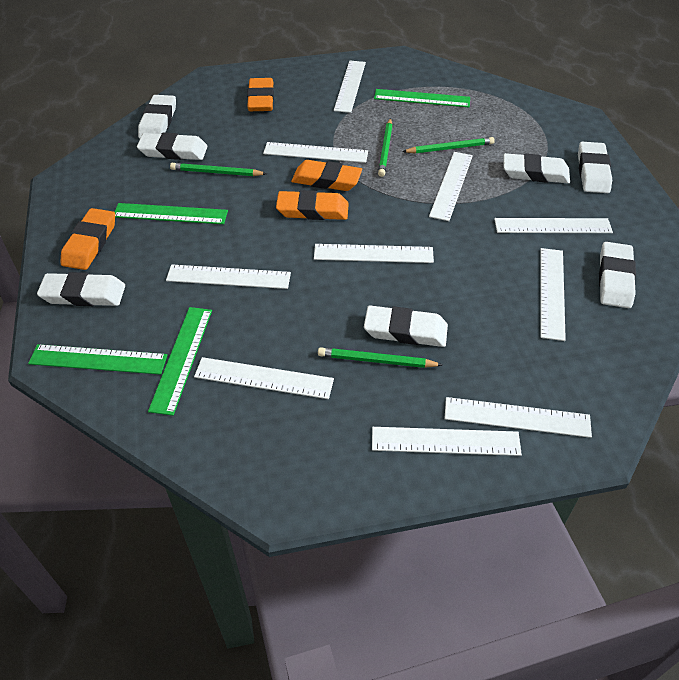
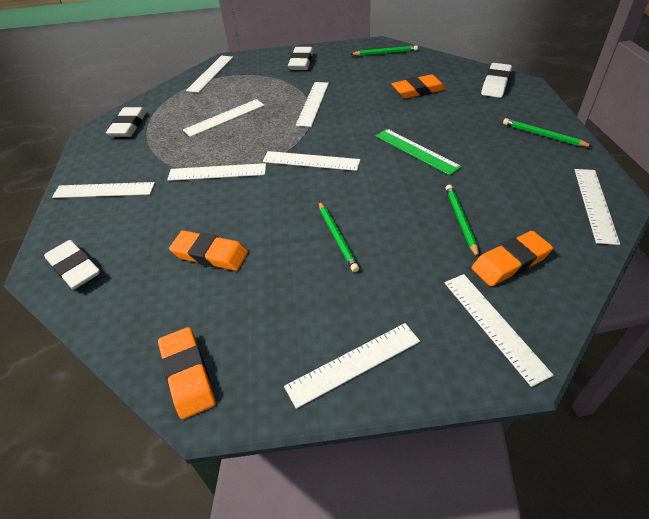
green ruler: [28,344,167,375] [114,203,228,224] [148,307,212,416] [374,89,470,107] = 4 -> [376,129,462,175] = 1
white eraser: [37,272,125,306] [137,132,208,160] [138,95,176,139] [364,306,448,347] [504,153,570,183] [578,142,612,193] [599,242,636,308] = 7 -> [44,240,100,290] [106,107,147,137] [288,47,314,70] [481,63,512,98] = 4
white ruler: [166,264,291,289] [194,357,334,399] [263,142,368,163] [314,244,434,263] [334,61,366,113] [372,427,522,456] [429,152,473,221] [444,397,592,438] [494,218,613,233] [540,248,566,341] = 10 -> [52,182,155,198] [167,163,266,181] [183,99,265,137] [186,55,233,93] [263,151,360,171] [284,323,420,409] [296,82,329,127] [445,274,554,387] [575,169,620,245] = 9

